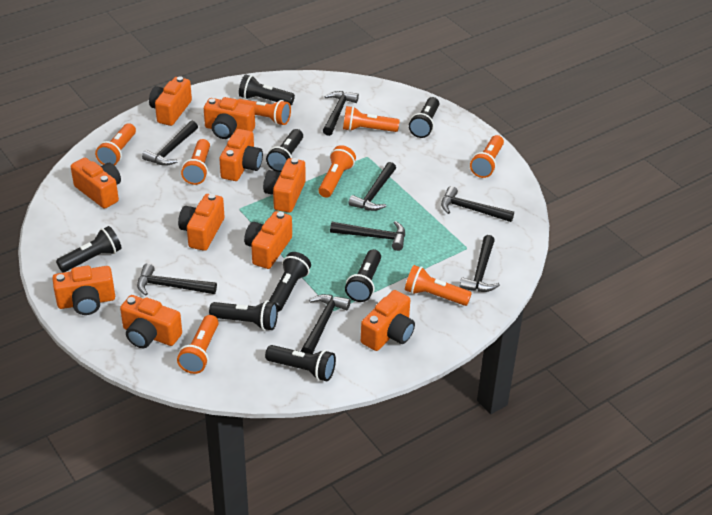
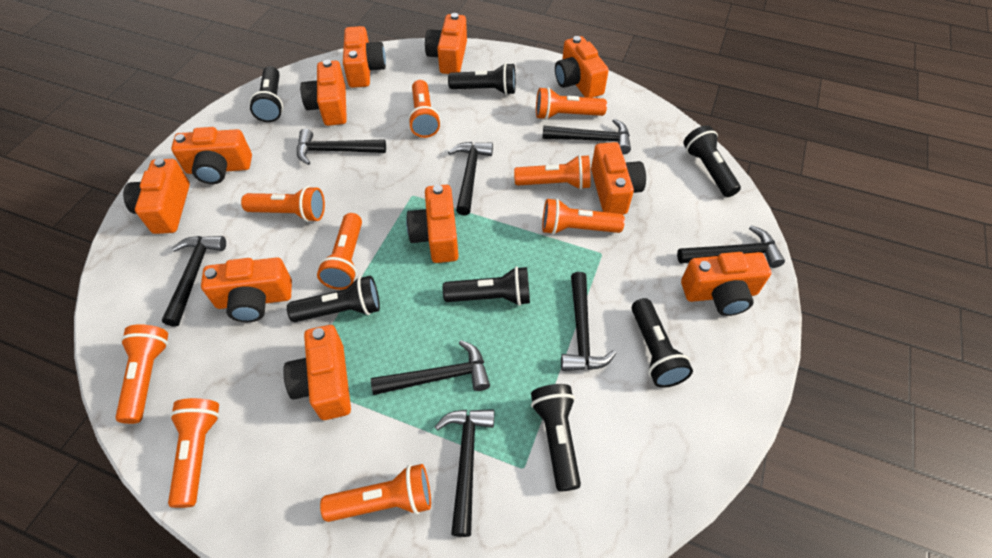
black flashlight: [56,226,121,272] [209,300,278,331] [239,74,295,105] [265,345,336,381] [266,129,303,172] [269,252,311,312] [345,249,381,302] [409,97,439,138] = 8 -> [249,66,283,122] [287,275,380,322] [443,266,530,306] [448,63,516,95] [531,384,581,491] [632,298,693,388] [683,125,741,197] = 7
orange camera: [52,265,115,315] [71,158,121,209] [120,295,182,348] [149,76,192,126] [178,194,224,251] [204,97,255,139] [219,129,263,181] [244,211,292,269] [263,158,305,213] [361,290,415,351] = 10 -> [123,158,190,234] [171,127,252,184] [201,257,292,322] [283,325,351,420] [300,60,347,126] [343,26,386,88] [406,185,459,263] [425,13,467,74] [555,36,609,98] [591,142,646,215] [681,252,771,316] = 11
orange flashlight: [95,123,136,166] [177,315,219,374] [181,139,210,185] [238,99,291,125] [318,145,356,198] [343,106,400,132] [405,265,472,306] [470,135,504,178] = 8 -> [115,324,168,424] [168,398,220,508] [241,186,325,222] [317,213,362,290] [320,464,431,522] [408,80,441,138] [514,155,591,190] [536,87,607,120] [542,198,625,235] = 9

